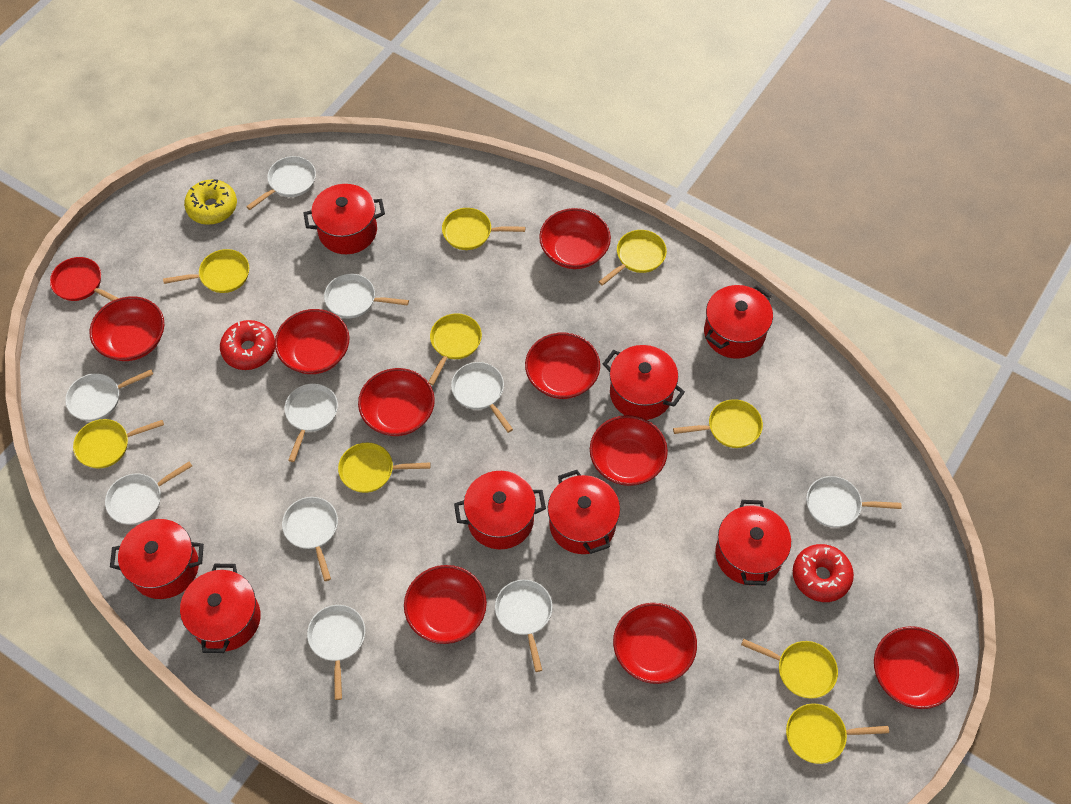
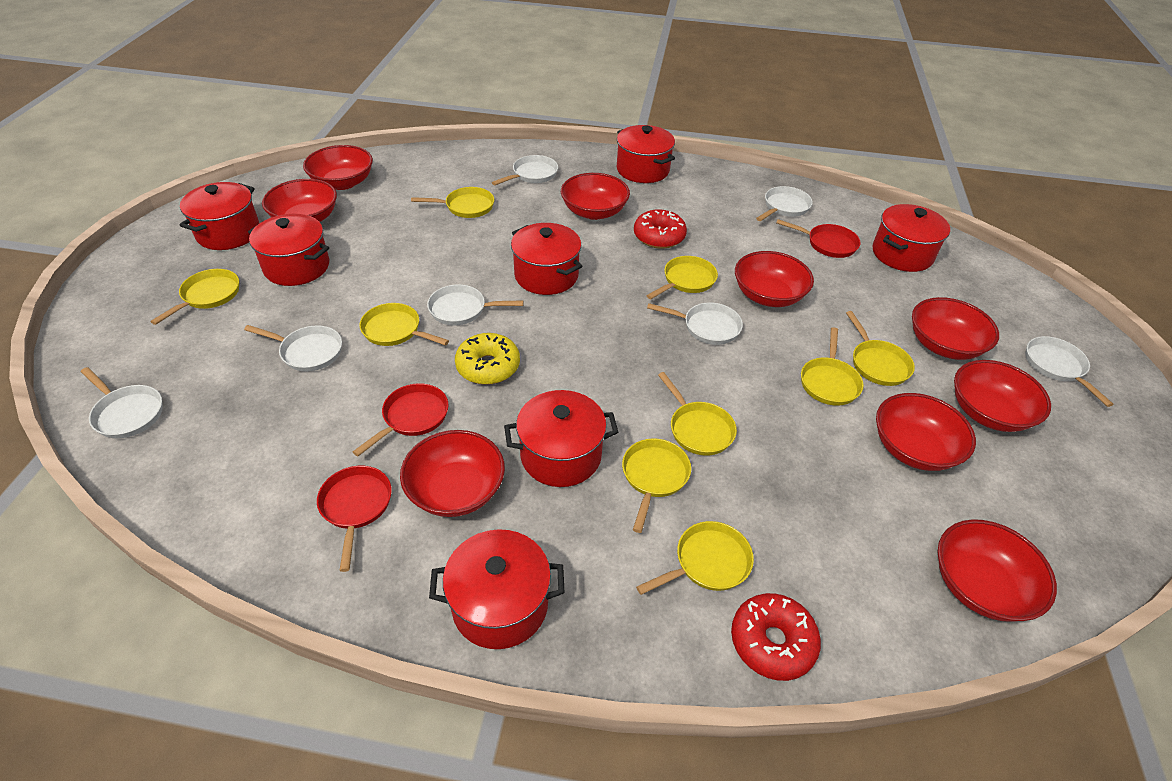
red pan: [50,257,119,301] = 1 -> [317,466,392,572] [353,383,448,456] [776,219,861,258] = 3
red pot: [110,519,204,599] [180,564,261,653] [303,184,385,254] [454,471,546,549] [548,470,620,554] [603,345,685,420] [704,285,773,359] [715,500,791,586] = 8 -> [180,182,259,250] [248,214,329,286] [429,529,564,649] [504,390,618,487] [511,223,582,295] [617,125,675,183] [872,204,950,272] = 7
white pan: [65,370,153,421] [105,461,192,525] [246,156,316,210] [282,497,338,581] [284,383,338,462] [307,605,365,700] [324,274,409,318] [451,362,513,433] [495,580,552,672] [806,476,902,528] = 10 -> [81,367,163,438] [244,325,342,371] [427,284,524,325] [492,155,558,185] [647,303,743,345] [756,186,813,221] [1026,336,1114,407] = 7

